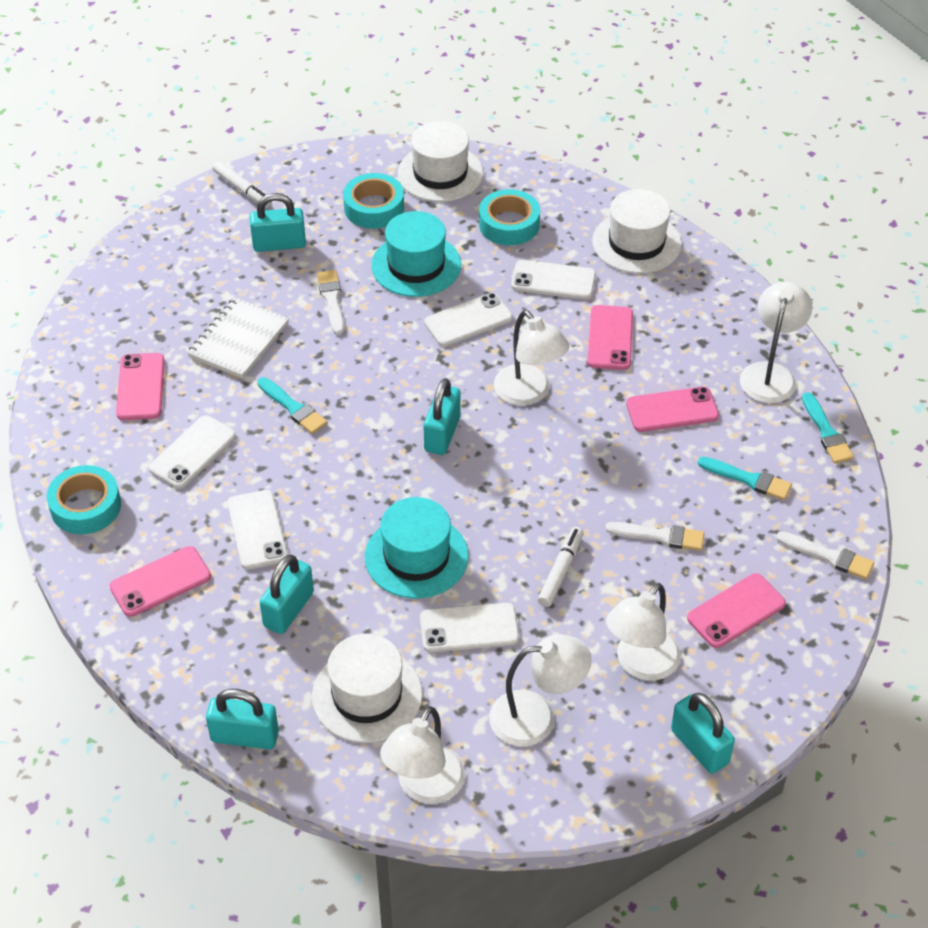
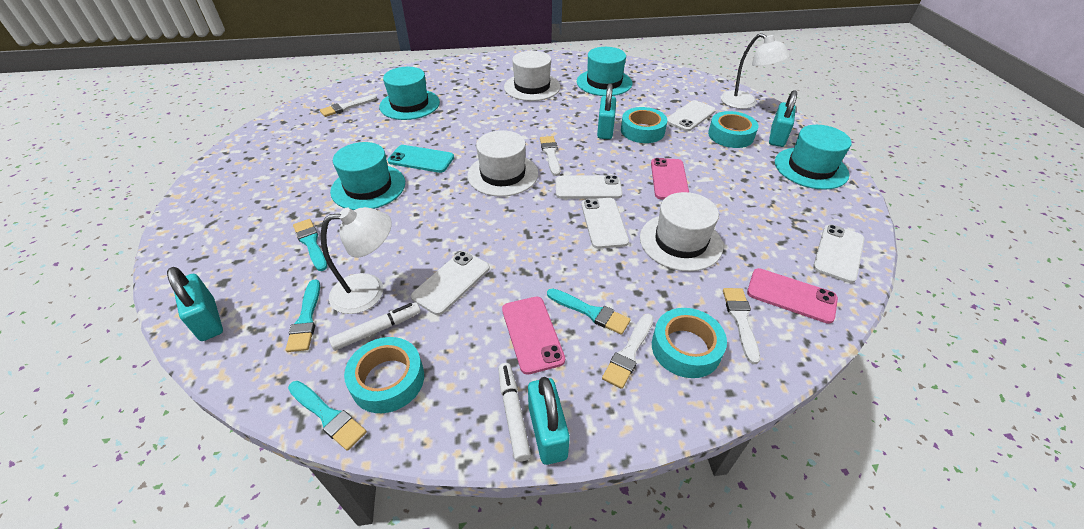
pink phone: [110,546,211,617] [116,353,165,420] [587,305,633,370] [626,387,719,432] [687,573,786,648] = 5 -> [502,297,565,375] [651,158,689,199] [747,268,838,324] = 3
turquoise brush: [257,377,328,434] [698,457,792,500] [802,392,854,464] = 3 -> [286,280,320,352] [288,381,367,451] [293,219,327,271] [547,288,631,335] = 4
turquoise hat: [365,497,469,599] [371,211,461,297] = 2 -> [330,142,405,210] [379,67,440,120] [577,47,632,96] [775,125,852,190] = 4
turquoise padlock: [206,689,279,749] [250,193,306,252] [260,555,314,634] [424,378,461,455] [671,693,735,774] = 5 -> [167,267,223,341] [528,377,570,465] [597,83,616,139] [769,90,797,147] = 4
turquoise phone: none = 0 -> [388,145,454,173] = 1
turquoise tape: [47,465,121,534] [343,173,404,228] [479,189,540,246] = 3 -> [344,337,424,413] [621,107,668,143] [652,308,727,378] [708,111,758,148] = 4
white brush: [317,270,344,335] [605,522,705,551] [776,531,874,579] = 3 -> [320,95,377,117] [540,136,560,176] [602,314,654,389] [723,288,760,364] = 4
white lamp: [380,706,465,804] [489,634,591,746] [494,310,569,406] [606,583,681,681] [740,282,812,403] = 5 -> [321,207,392,314] [721,33,790,109] = 2
white notebook: [187,297,289,379] = 1 -> none = 0

